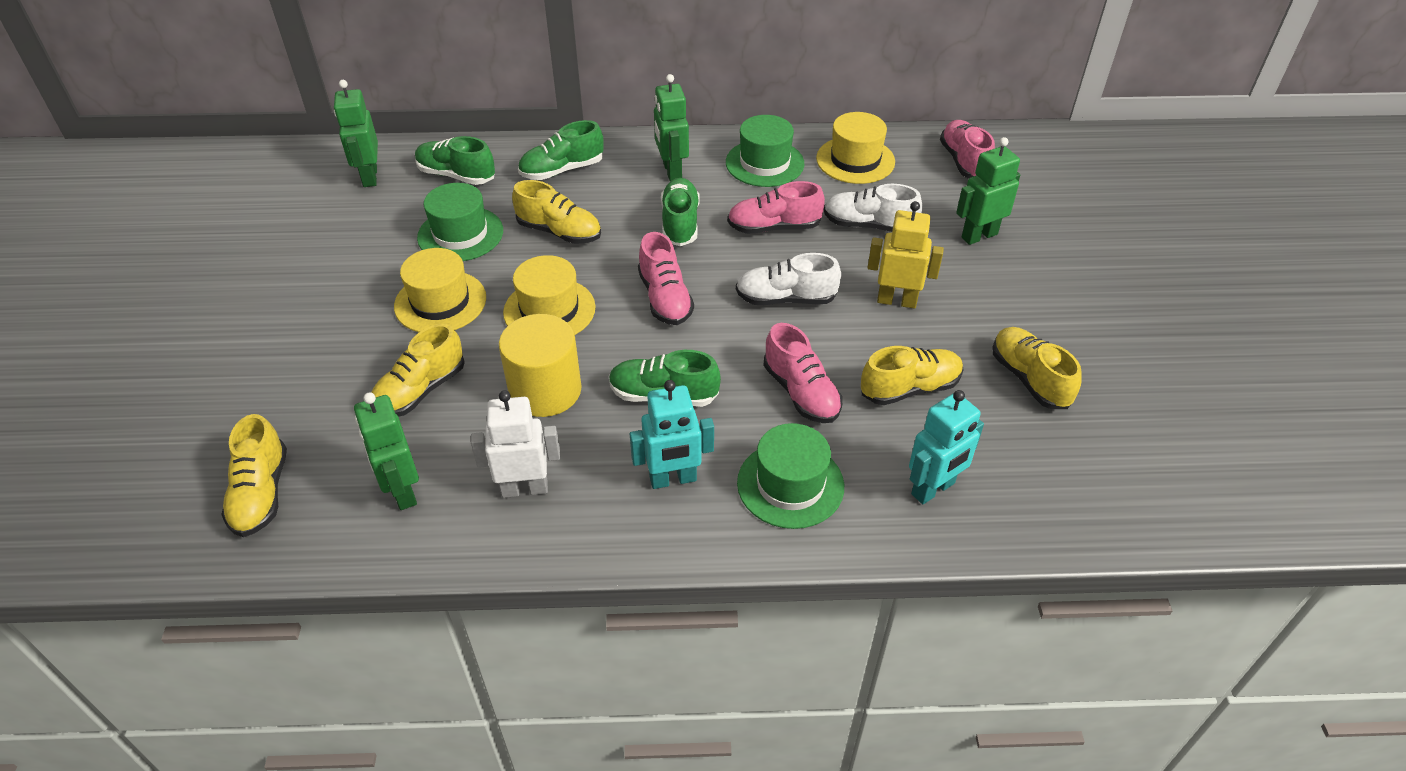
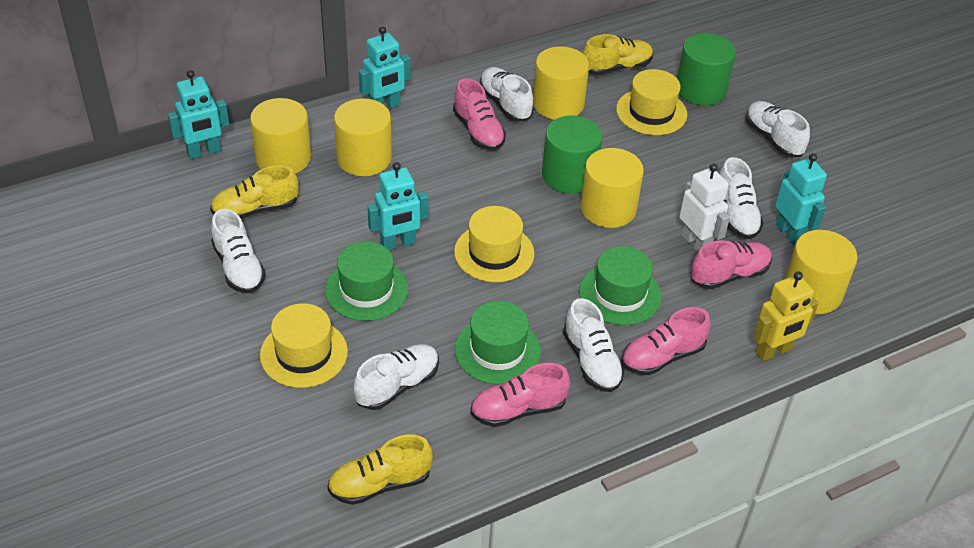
green cylinder: none = 0 -> [542,115,603,194] [677,33,736,105] = 2
green robot: [334,80,378,187] [354,392,419,510] [654,74,689,181] [956,137,1020,245] = 4 -> none = 0
green shoe: [415,136,495,185] [518,120,604,180] [609,350,721,407] [661,178,699,246] = 4 -> none = 0
turquoise robot: [630,380,714,489] [909,390,984,504] = 2 -> [168,70,229,159] [358,26,411,109] [367,162,429,250] [775,153,827,246] = 4
white shoe: [736,253,841,305] [824,184,923,232] = 2 -> [211,209,266,293] [354,344,439,410] [480,67,534,121] [563,298,625,392] [719,157,764,239] [746,101,810,157] = 6
yellow cylinder: [499,314,582,417] = 1 -> [250,98,311,174] [334,98,392,176] [533,46,589,120] [580,148,644,228] [785,230,857,314] = 5
yellow shoe: [221,414,287,537] [371,324,465,417] [512,180,601,244] [861,346,963,405] [992,327,1082,409] = 5 -> [210,165,298,219] [327,434,433,505] [583,34,653,75] = 3

